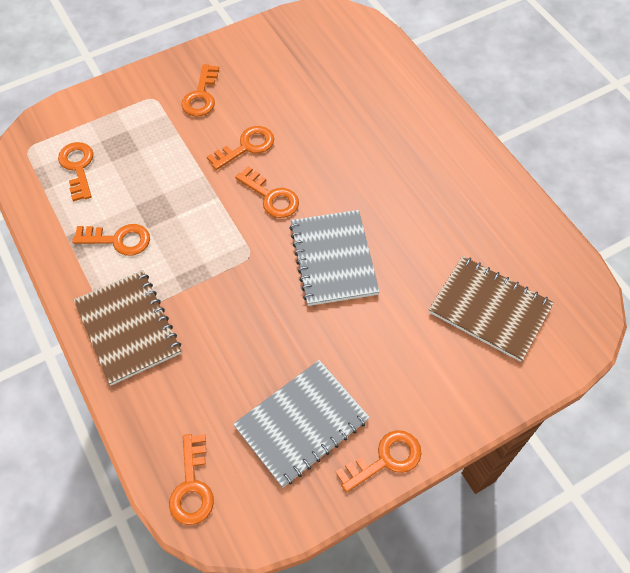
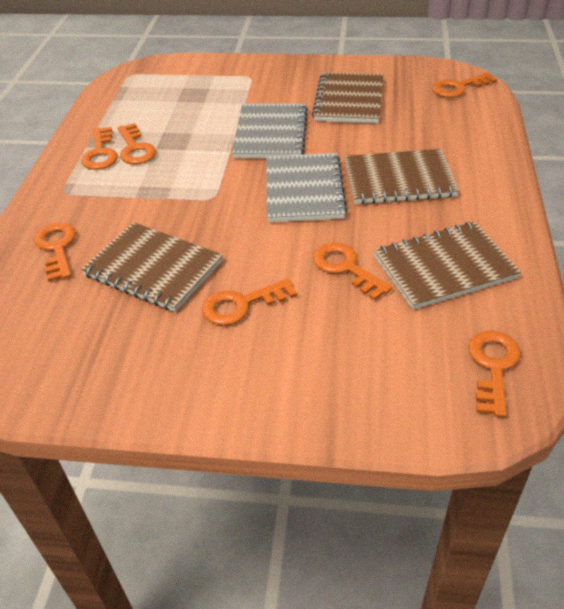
brown notebook: [74,270,181,385] [429,256,554,362] = 2 -> [81,222,223,312] [312,73,383,123] [344,149,459,204] [374,222,521,310] = 4

